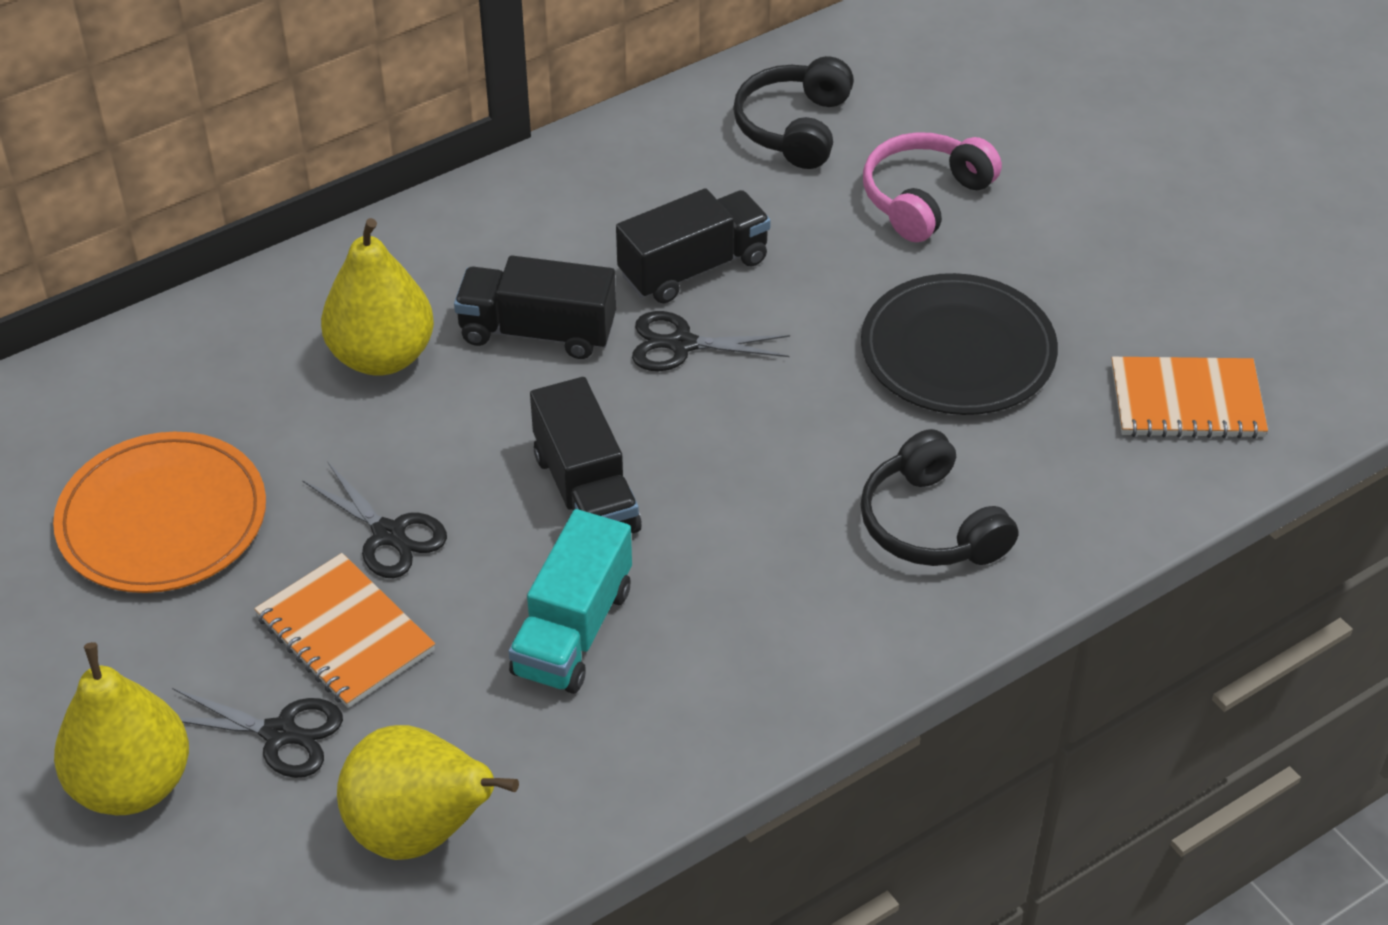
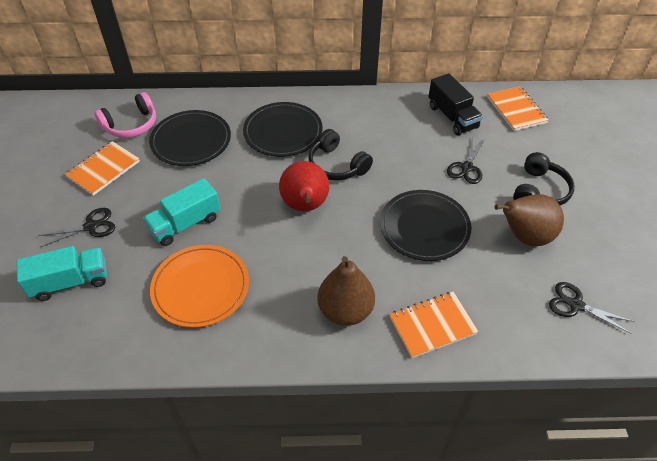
black plate: [861,273,1058,415] = 1 -> [149,110,231,166] [243,102,323,157] [380,190,471,261] = 3
black truck: [454,256,616,359] [530,377,642,533] [616,188,771,303] = 3 -> [428,73,483,135] = 1
brown pear: none = 0 -> [317,256,375,326] [495,194,564,247] = 2
orange notebook: [254,553,435,708] [1111,357,1268,439] = 2 -> [65,141,140,196] [389,291,478,358] [487,86,549,131] = 3
red pear: none = 0 -> [279,161,329,212] = 1
turquoise truck: [508,509,632,694] = 1 -> [17,246,107,301] [143,178,220,246] = 2
yellow pear: [54,642,189,815] [321,218,434,376] [337,725,519,860] = 3 -> none = 0

